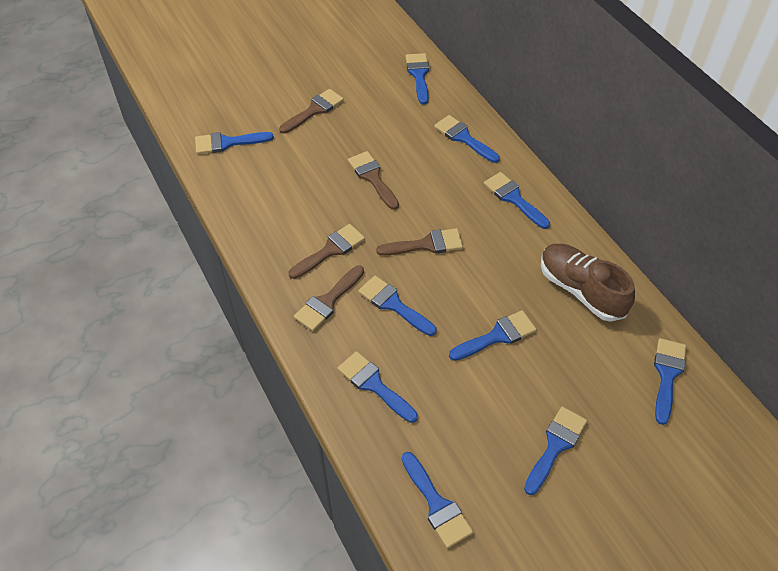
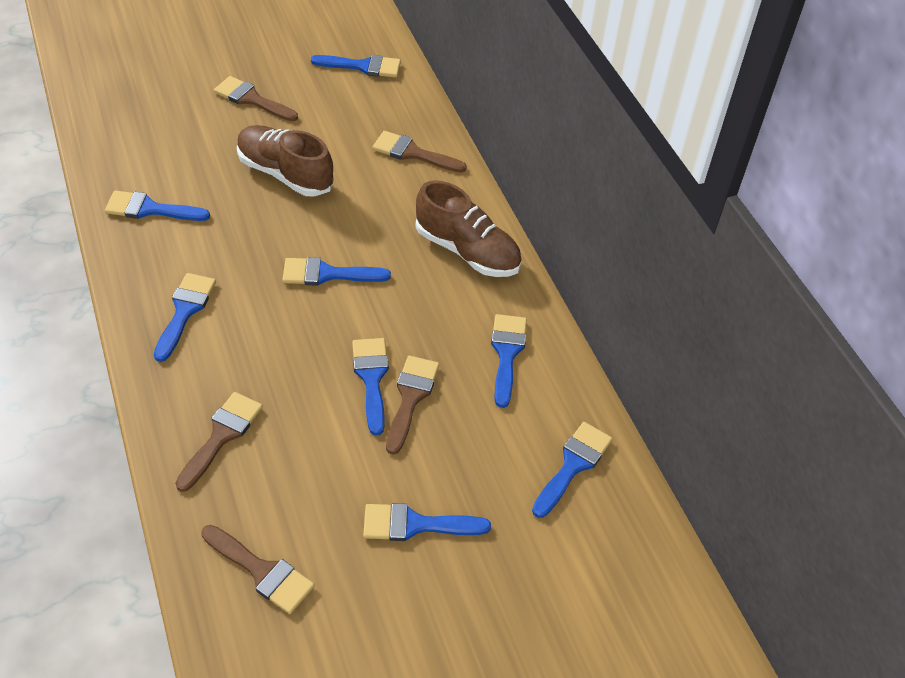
blue brush: [195,132,274,154] [337,351,418,423] [358,275,436,336] [402,452,473,548] [406,53,429,104] [434,115,500,163] [449,310,537,361] [484,172,550,229] [524,406,587,495] [654,338,686,425] = 10 -> [105,191,210,221] [154,273,216,362] [282,257,391,286] [311,55,401,78] [352,338,389,435] [363,503,491,541] [491,314,527,408] [532,422,613,518] = 8
brown shoe: [541,244,635,322] = 1 -> [237,125,334,197] [416,180,522,277] = 2

